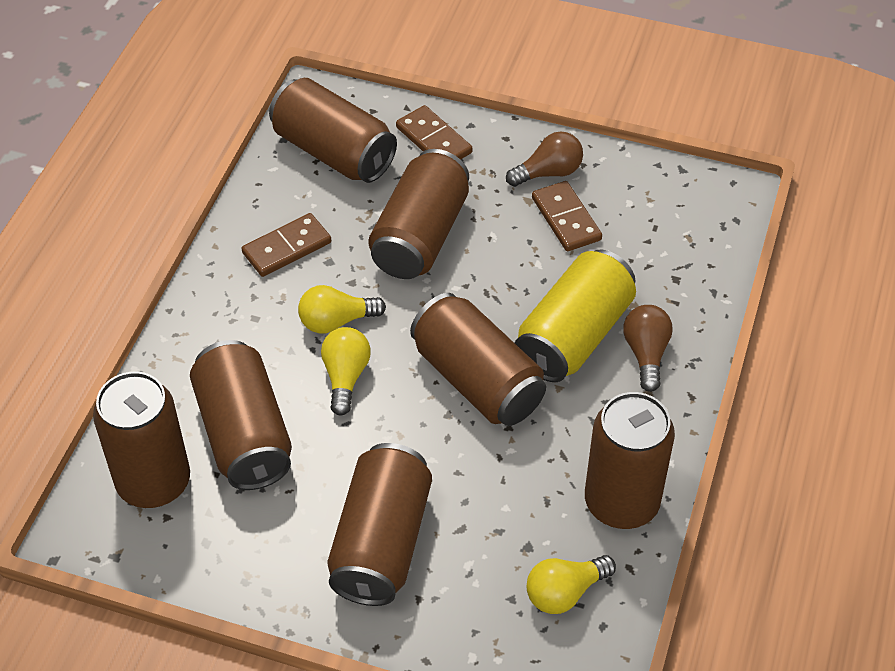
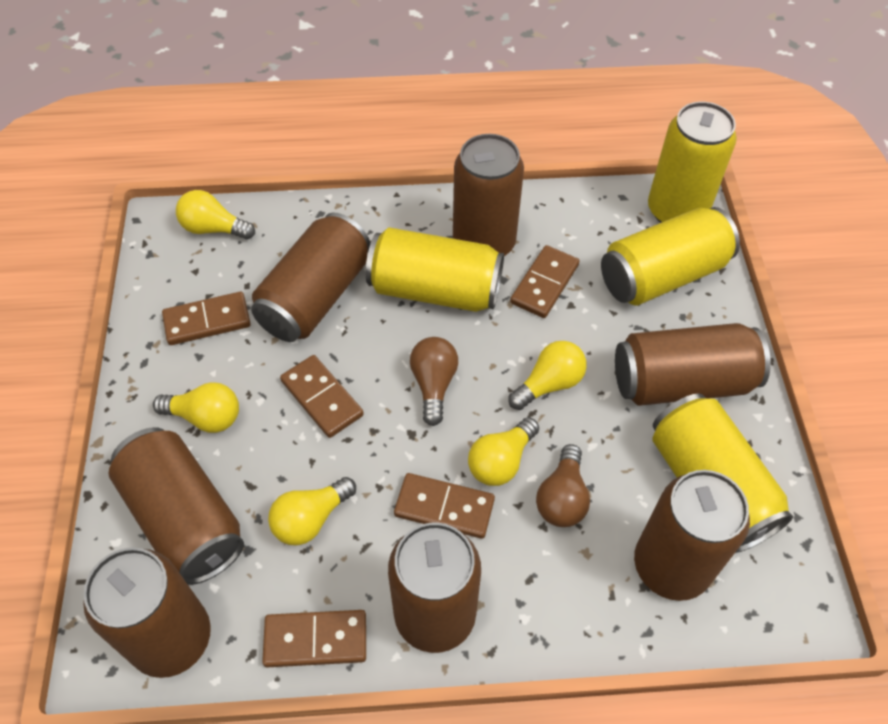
brown domino: [242,213,331,277] [396,105,472,160] [532,181,602,251] = 3 -> [162,292,251,345] [262,610,366,667] [280,355,364,438] [394,473,495,539] [510,245,580,318] = 5
yellow can: [515,250,636,382] = 1 -> [366,227,504,312] [601,207,740,305] [648,102,737,223] [653,393,793,553] = 4
yellow light bulb: [298,285,386,334] [321,327,371,416] [527,555,616,614] = 3 -> [153,382,239,433] [176,190,255,240] [268,477,356,545] [468,417,539,486] [509,341,587,410] = 5

